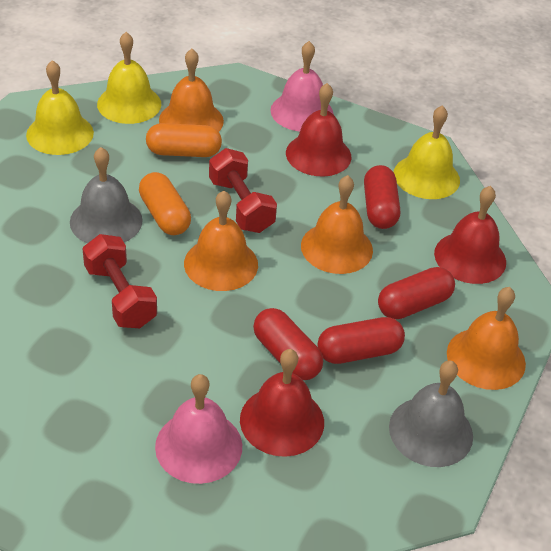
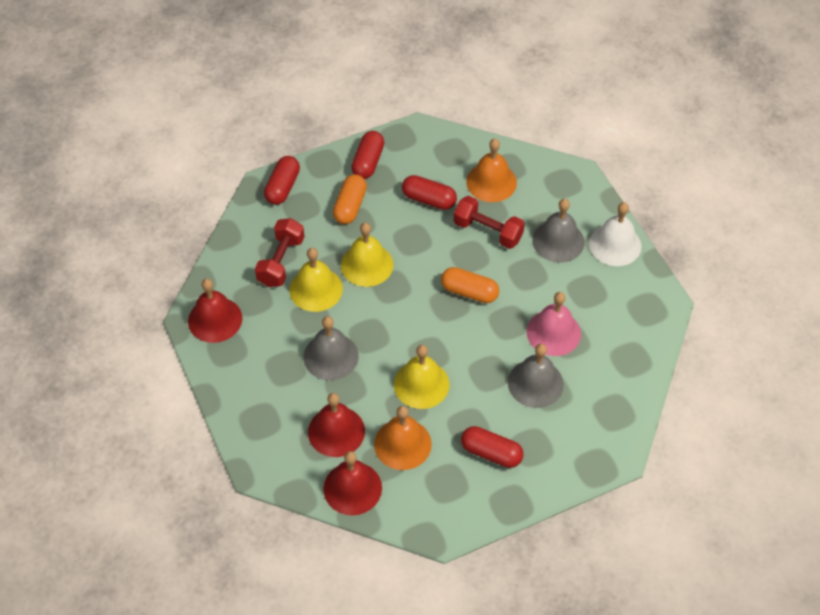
grey bell: [70,147,143,243] [389,360,473,467] = 2 -> [304,316,359,380] [508,344,564,408] [532,199,584,263] = 3
orange bell: [159,49,224,132] [184,191,258,291] [301,175,373,274] [447,287,526,390] = 4 -> [374,406,432,470] [466,139,517,202] = 2
pink bell: [155,374,242,484] [270,41,334,131] = 2 -> [527,292,581,356] = 1
white bell: none = 0 -> [589,202,642,266] = 1

